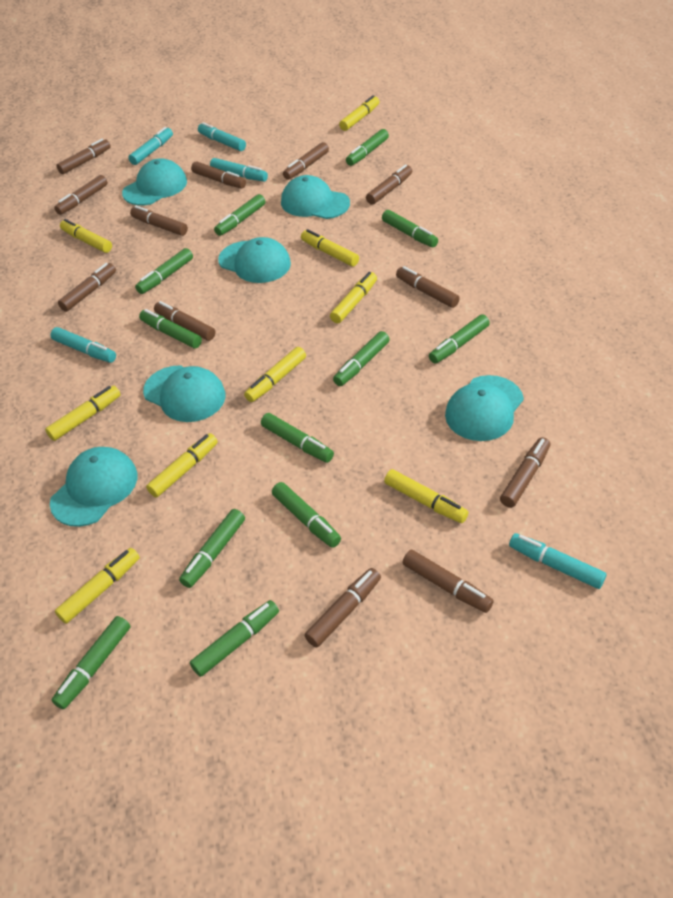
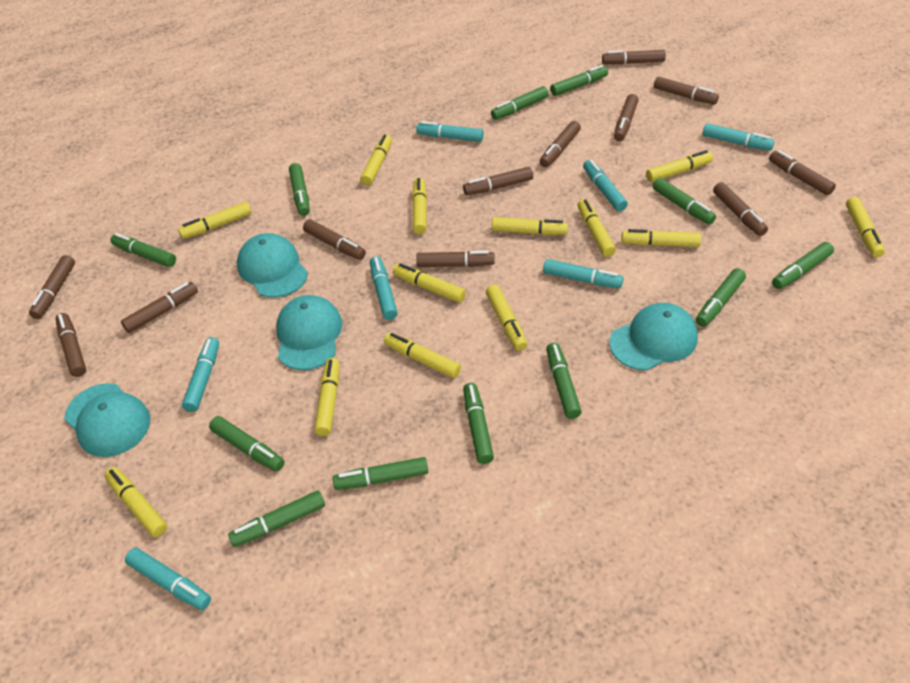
turquoise cap: [50,447,137,527] [122,158,187,205] [143,365,226,422] [218,237,291,283] [281,175,350,219] [445,375,524,441] = 6 -> [65,383,150,457] [237,233,308,298] [276,295,342,370] [609,303,698,371] = 4
turquoise marker: [50,327,116,363] [128,127,173,165] [198,122,246,151] [210,158,268,182] [509,533,607,589] = 5 -> [125,548,211,610] [182,337,219,412] [370,256,398,320] [416,121,484,142] [543,259,623,288] [583,160,628,211] [703,123,775,151] = 7
yellow marker: [45,386,121,441] [55,548,140,624] [60,219,112,253] [146,433,218,497] [244,347,306,402] [301,229,359,267] [330,272,377,323] [339,95,379,131] [384,469,468,523] = 9 -> [105,467,167,537] [178,202,252,239] [314,358,339,436] [360,134,392,185] [384,333,461,378] [393,263,466,303] [412,178,427,234] [486,285,527,351] [492,217,568,235] [578,199,616,257] [621,229,701,247] [646,150,713,182] [846,197,885,258] = 13

